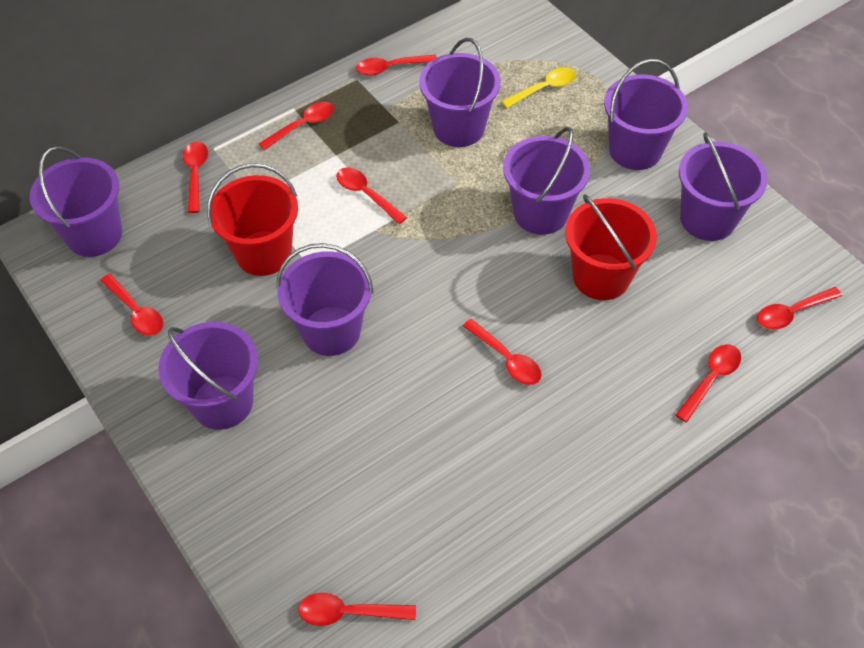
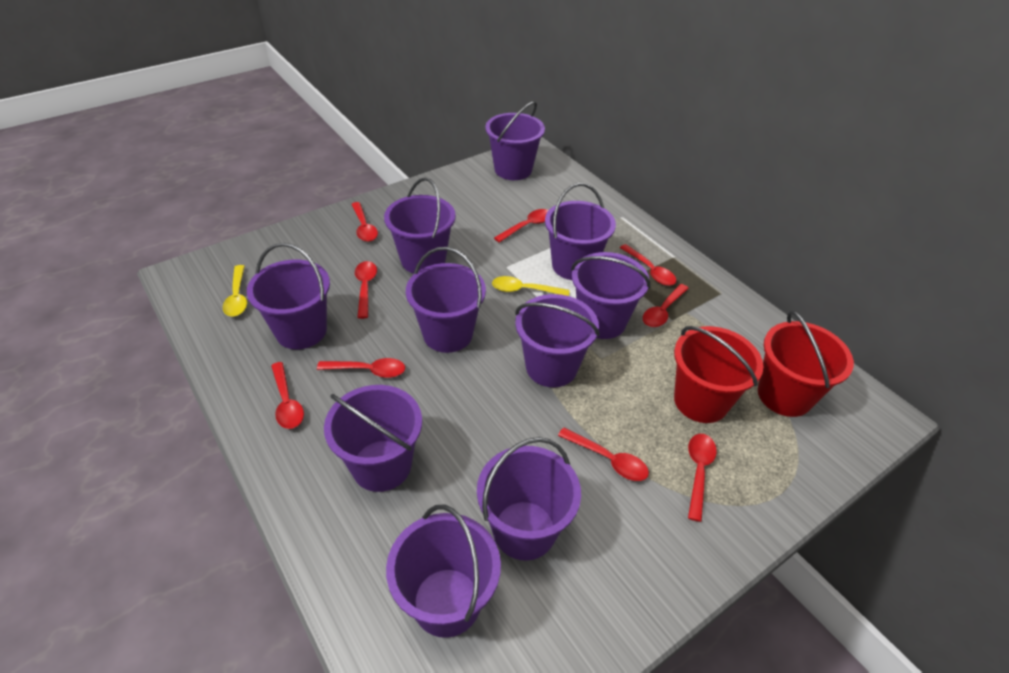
purple bucket: [30,146,122,257] [158,322,258,430] [276,243,374,356] [419,38,501,147] [503,127,590,235] [604,59,688,170] [679,132,768,241] = 7 -> [247,243,330,349] [324,385,422,492] [384,177,456,274] [386,504,501,638] [406,247,486,353] [477,437,581,560] [485,101,545,180] [515,294,599,387] [545,183,616,280] [571,252,651,339] = 10
yellow spoon: [501,67,576,108] = 1 -> [223,265,247,316] [492,276,570,296] = 2

